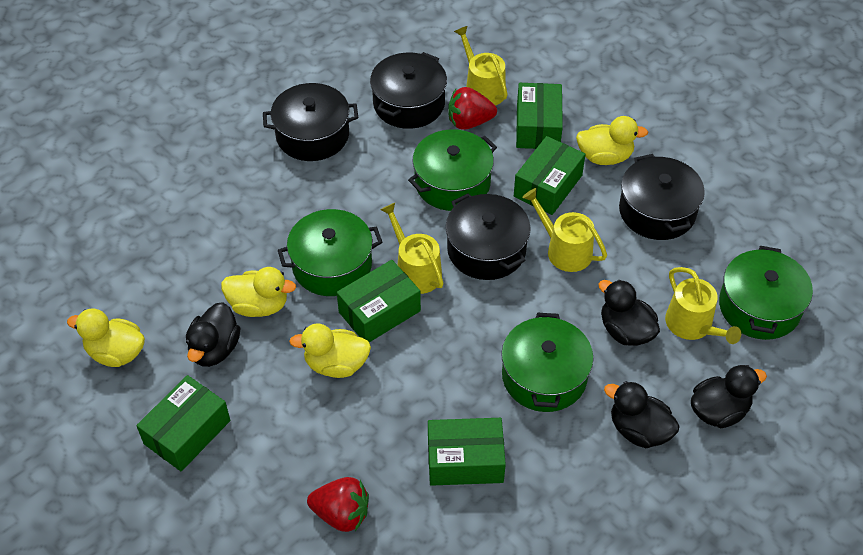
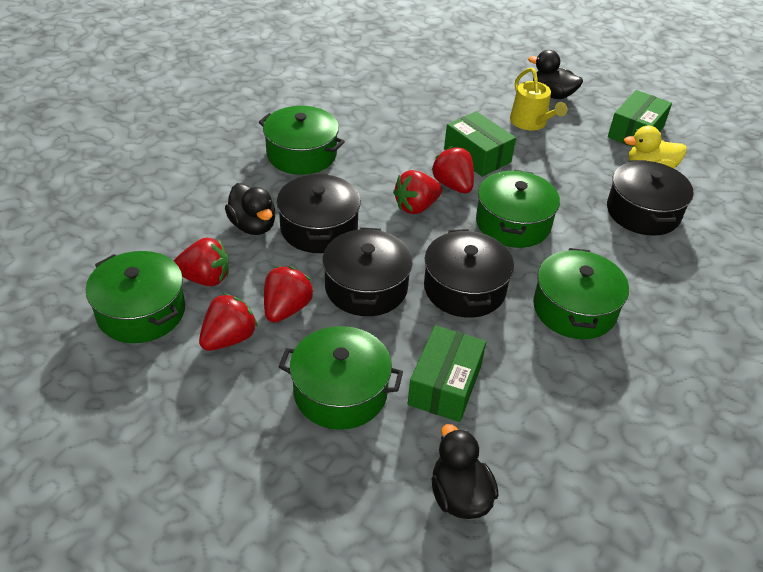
black duck: [186,302,240,367] [599,280,660,346] [604,381,680,448] [691,365,767,428] = 4 -> [225,183,275,235] [432,424,499,519] [528,50,583,99] = 3
green box: [136,375,230,471] [337,260,421,342] [428,418,506,486] [514,136,586,215] [516,83,563,149] = 5 -> [408,325,486,422] [444,111,516,177] [608,90,672,147] = 3
green pot: [278,209,382,296] [408,129,497,211] [501,313,594,412] [719,246,813,340] = 4 -> [86,251,185,343] [259,106,345,175] [279,326,403,430] [476,170,560,248] [533,248,629,339] = 5
red strawberry: [307,477,369,532] [448,87,497,130] = 2 -> [174,238,229,286] [199,293,258,351] [264,266,314,323] [393,170,442,214] [431,146,474,193] = 5
yellow duck: [67,308,145,367] [221,267,296,317] [289,323,371,378] [576,116,648,165] = 4 -> [624,126,687,169] = 1
yellow watering can: [380,203,444,294] [454,26,508,106] [522,188,607,272] [665,267,741,344] = 4 -> [510,68,567,130] = 1

